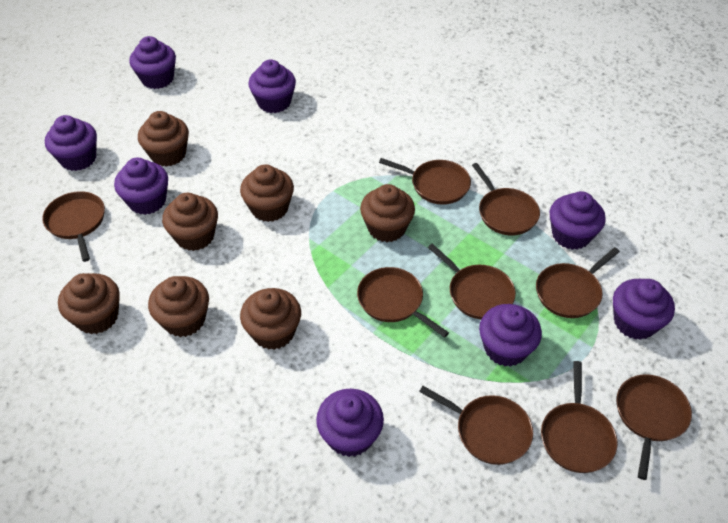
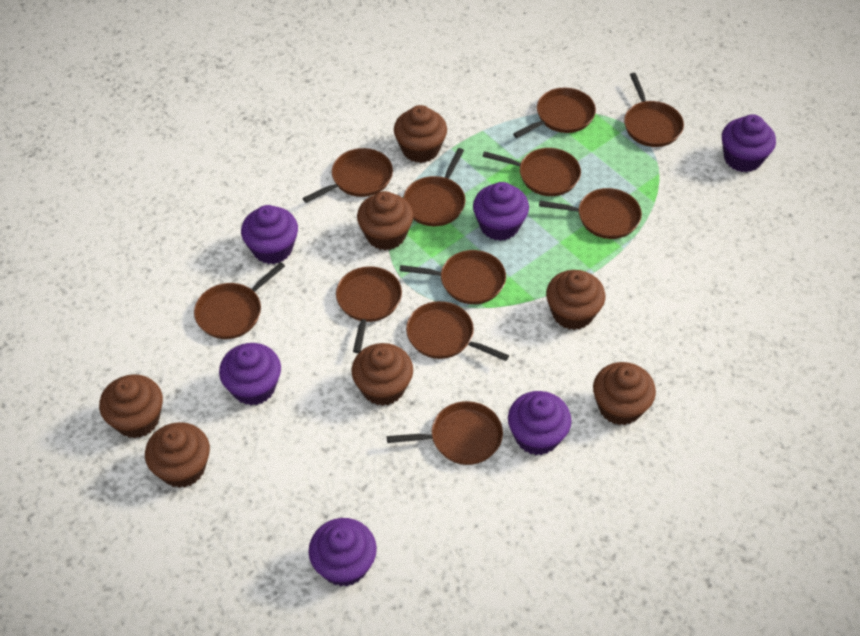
brown pan: [42,191,105,262] [357,267,449,338] [379,158,471,205] [419,386,533,465] [428,244,516,319] [472,163,540,235] [536,247,620,318] [541,361,618,473] [616,374,692,480] = 9 -> [194,262,285,339] [303,148,393,203] [336,266,402,353] [387,401,503,465] [400,250,506,304] [403,148,466,226] [406,301,509,361] [482,148,581,196] [513,88,596,138] [539,188,642,239] [624,73,684,147] = 11
purple cupcake: [45,115,97,171] [114,158,168,215] [129,36,176,89] [248,60,296,113] [316,389,384,457] [479,304,542,367] [550,191,606,250] [613,279,675,340] = 8 -> [219,343,281,405] [241,205,298,264] [308,518,377,586] [473,182,529,241] [508,391,571,455] [722,114,776,173] = 6

